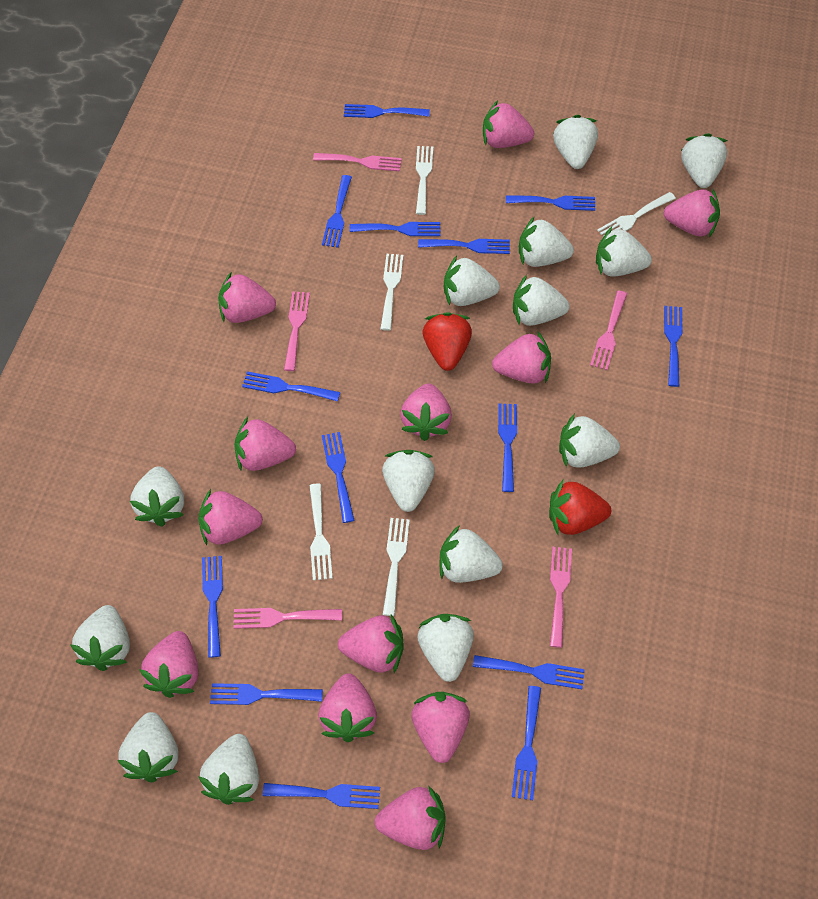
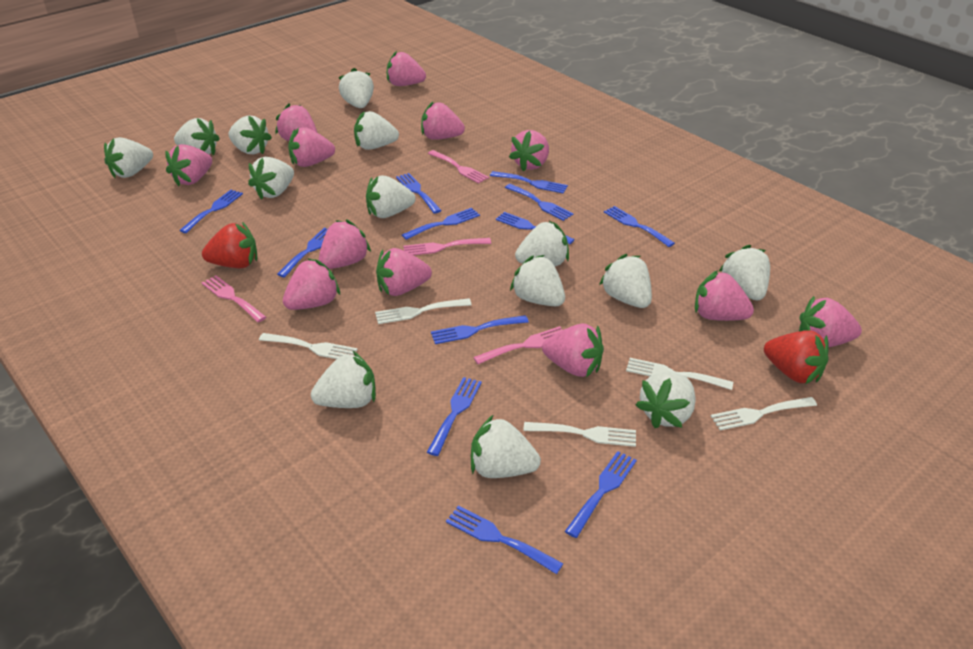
blue fork: [202,556,223,658] [210,683,323,705] [242,371,340,402] [263,783,380,809] [322,175,352,248] [322,432,355,523] [344,104,430,118] [350,222,440,236] [418,239,510,254] [473,655,585,689] [498,404,517,492] [506,195,595,211] [512,686,541,800] [664,306,682,387] = 14 -> [179,190,243,233] [277,228,328,277] [396,173,442,213] [402,208,480,240] [427,377,482,456] [431,315,529,344] [446,505,563,574] [490,171,568,193] [496,212,575,244] [505,184,573,221] [565,451,637,538] [604,206,675,247] = 12
pink fork: [233,608,342,629] [284,291,310,371] [313,153,402,171] [550,547,572,648] [590,291,627,370] = 5 -> [202,275,266,322] [403,238,491,255] [428,150,489,183] [473,326,563,364] = 4

